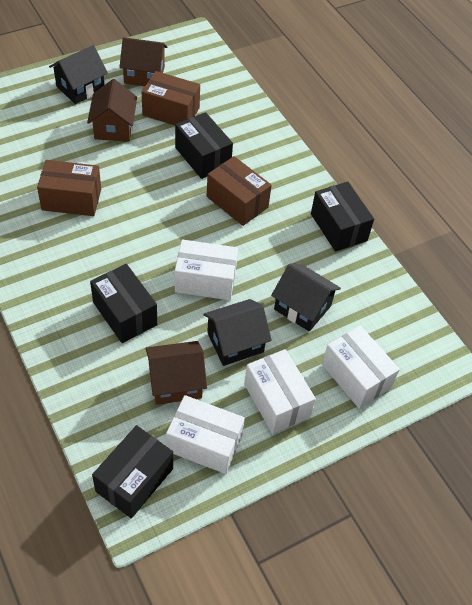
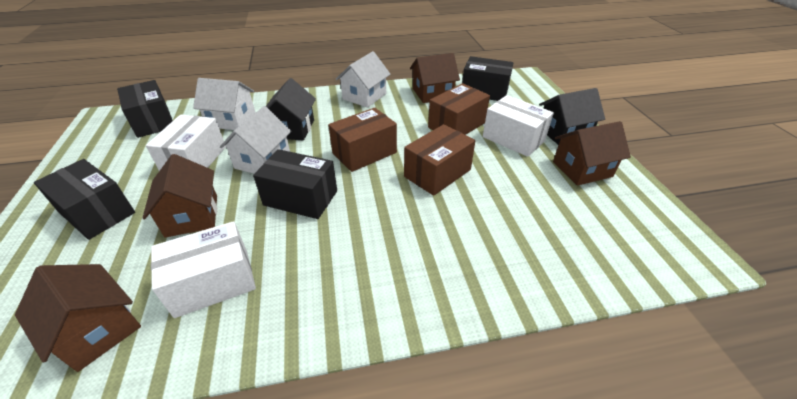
black house: [49,45,108,104] [203,299,272,366] [271,263,341,332] = 3 -> [266,78,316,140] [539,88,605,145] = 2
brown house: [87,79,137,142] [119,37,168,86] [145,341,207,405] = 3 -> [15,264,141,372] [142,154,217,238] [410,53,460,103] [553,121,631,186] = 4
white box: [166,395,245,474] [175,239,238,300] [244,349,316,434] [322,326,400,409] = 4 -> [146,115,226,171] [151,221,256,318] [483,95,554,157] = 3
white house: none = 0 -> [193,78,256,130] [220,106,291,174] [336,51,391,108] = 3

